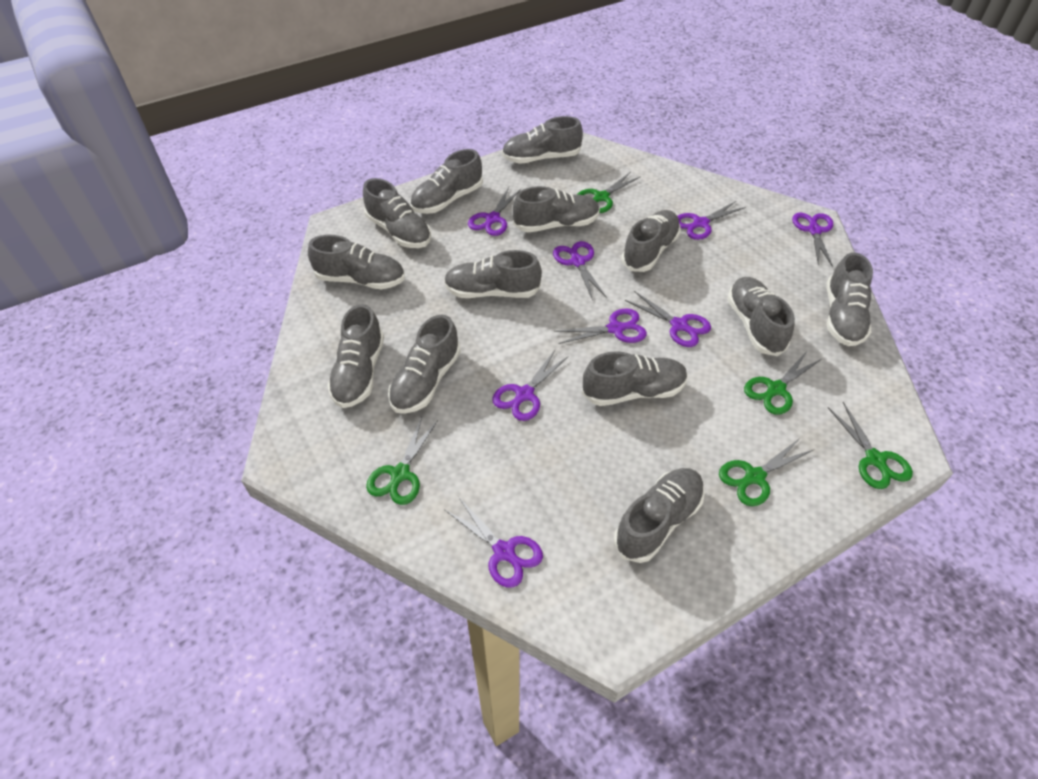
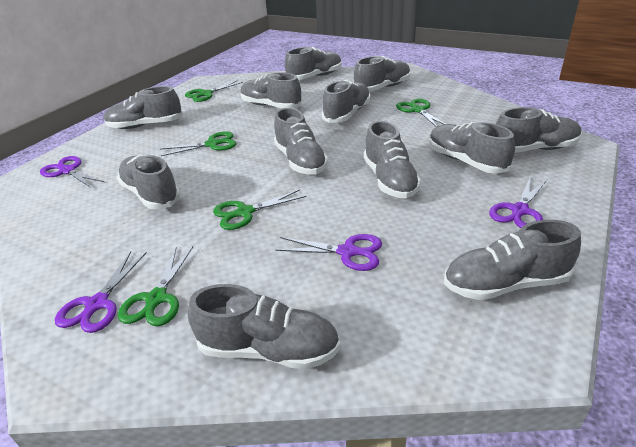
grey shoe: [308,235,405,289] [327,304,384,408] [363,178,431,248] [388,314,461,414] [410,149,483,214] [444,250,542,298] [502,116,583,164] [513,186,600,232] [582,351,688,406] [614,468,705,563] [621,210,681,272] [727,277,795,356] [827,252,873,346] = 13 -> [104,86,183,129] [117,155,181,209] [188,284,340,370] [241,72,302,108] [274,108,328,175] [285,47,342,80] [322,80,371,123] [354,56,410,92] [364,121,421,199] [429,122,515,174] [444,220,581,300] [496,107,582,153] = 12
purple scissors: [445,498,543,588] [468,187,521,236] [492,350,569,421] [553,241,607,301] [554,308,647,344] [625,291,711,347] [677,201,746,240] [792,212,833,267] = 8 -> [40,156,104,188] [55,251,147,333] [276,234,382,271] [489,178,547,228] = 4

